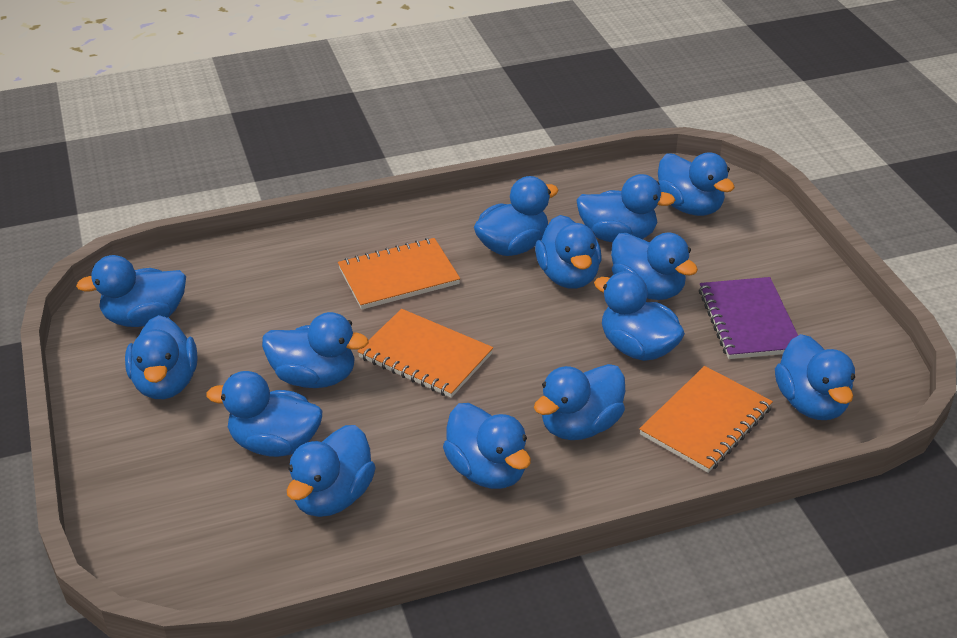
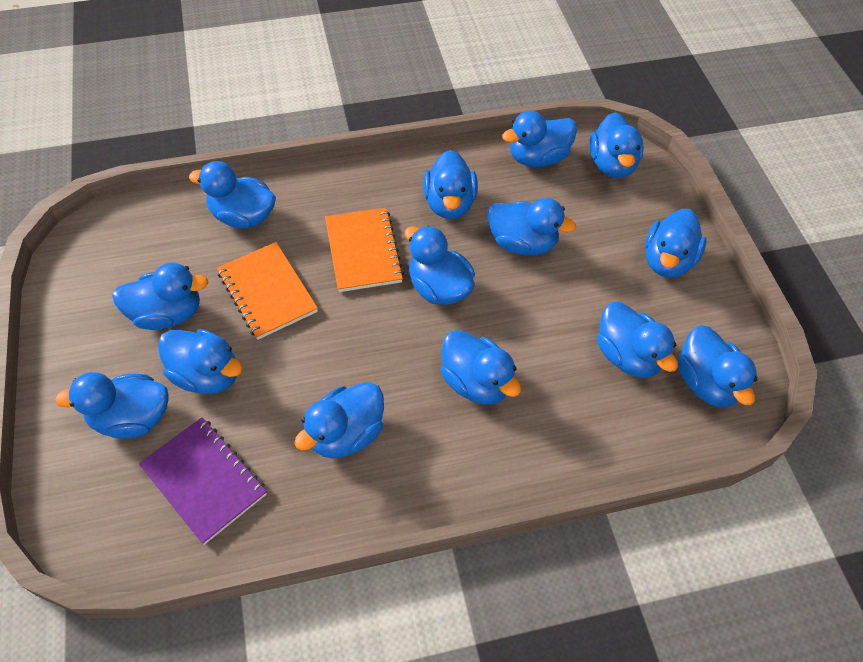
orange notebook: [338,238,460,310] [357,309,493,398] [639,366,773,473] = 3 -> [217,242,318,340] [325,208,404,292] = 2

